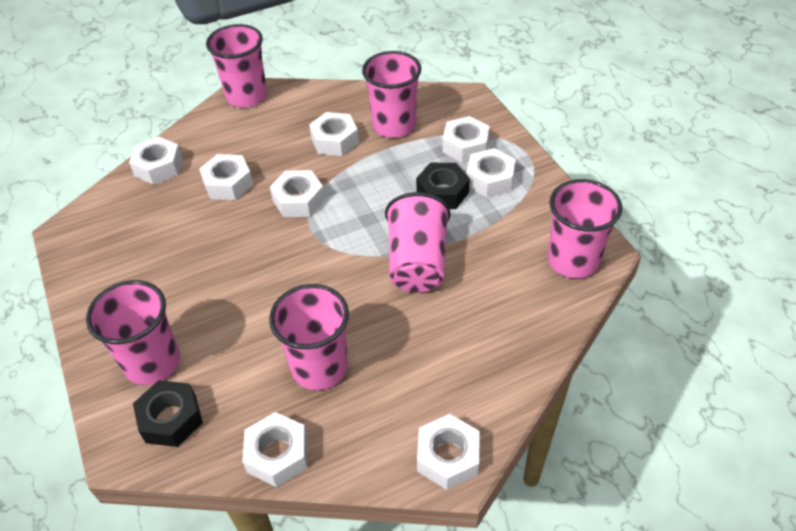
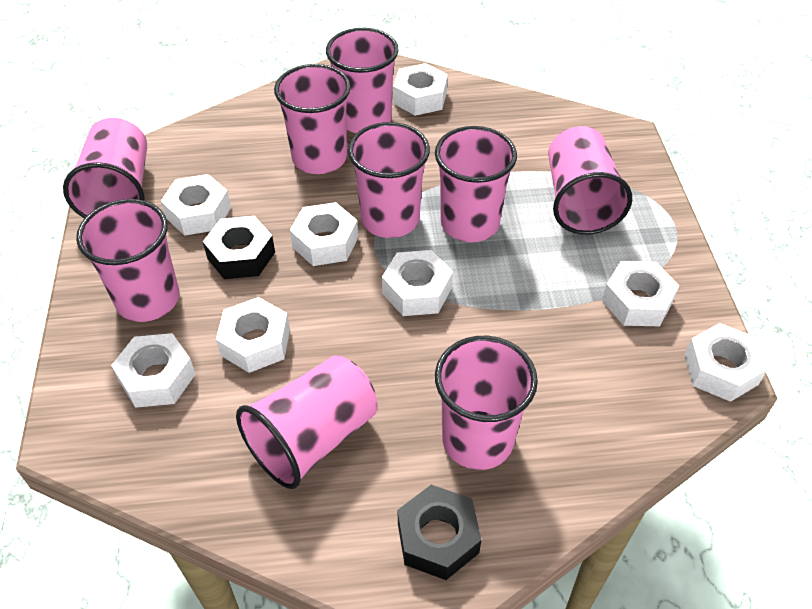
pink cup: [86,280,180,385] [206,24,267,107] [269,284,349,390] [362,51,422,138] [385,192,450,293] [548,179,622,278] = 6 -> [63,118,147,218] [76,199,179,322] [236,355,377,489] [274,64,351,174] [326,28,399,133] [348,122,430,238] [435,126,517,242] [435,336,538,470] [548,126,632,235] = 9

